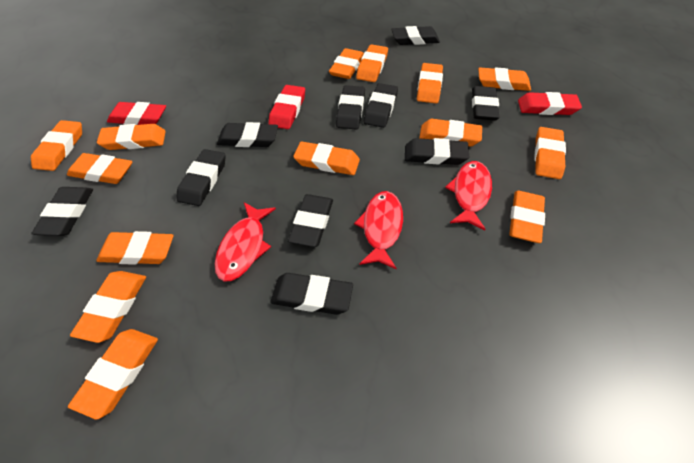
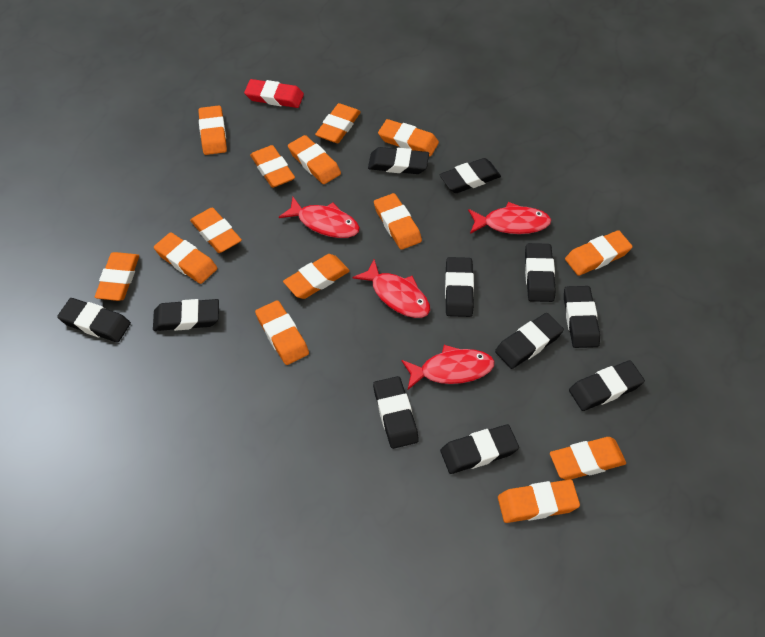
black eraser: [31,187,93,236] [176,149,226,206] [217,122,278,147] [270,273,353,315] [288,194,333,247] [336,85,365,130] [364,83,398,128] [391,26,440,45] [405,138,470,165] [472,86,499,121] = 10 -> [57,298,131,343] [153,299,219,331] [368,147,429,174] [373,376,419,449] [439,158,501,193] [440,424,519,474] [445,257,474,317] [495,313,564,369] [525,243,556,302] [564,286,600,348] [569,360,645,411] = 11
red eraser: [107,102,166,125] [268,85,305,129] [518,92,582,115] = 3 -> [244,79,304,108] = 1
red fish: [215,202,276,282] [354,191,403,269] [445,161,492,230] = 3 -> [279,197,360,238] [353,259,430,318] [401,345,495,390] [468,202,551,234] = 4

